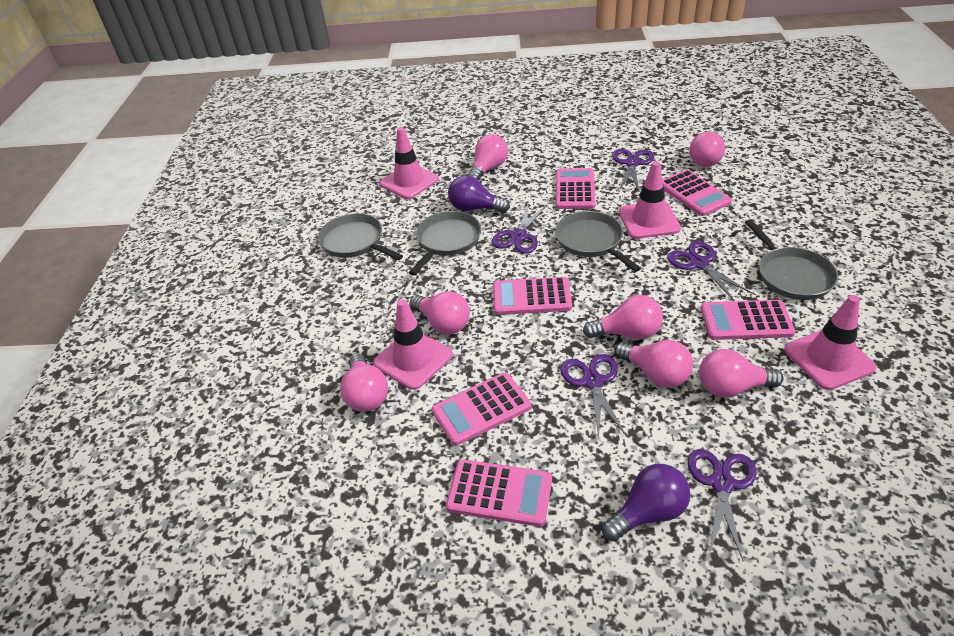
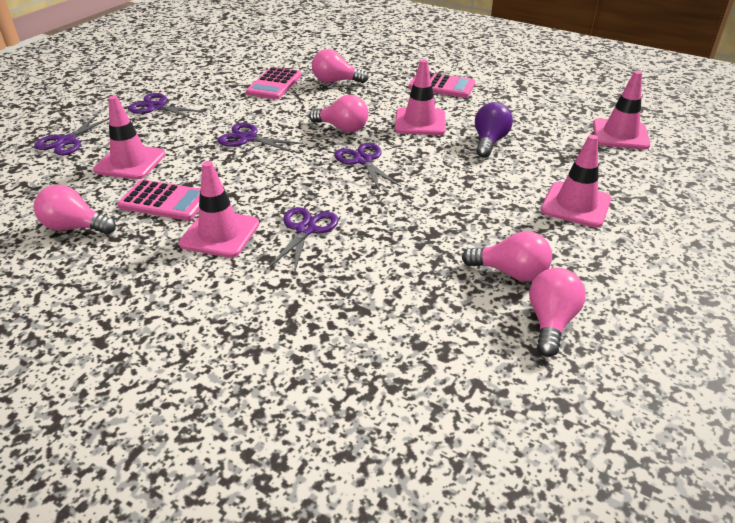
grey pan: [318,213,403,260] [409,211,481,275] [555,211,641,272] [745,219,838,300] = 4 -> none = 0
pink calculator: [432,372,531,446] [446,459,552,527] [493,277,572,315] [556,168,596,209] [662,170,732,216] [701,300,796,340] = 6 -> [117,179,201,221] [246,67,302,99] [409,73,475,98] = 3
pink light bulb: [340,353,388,412] [409,291,470,334] [467,134,508,180] [583,295,663,339] [614,340,693,388] [689,132,725,167] [699,349,784,398] = 7 -> [34,185,116,234] [309,95,368,133] [312,49,369,83] [462,231,552,281] [529,268,586,357] = 5
pink traffic cone: [373,299,453,390] [379,127,439,199] [619,161,681,239] [784,295,877,390] = 4 -> [93,96,166,180] [179,161,259,258] [395,59,446,135] [541,135,611,228] [593,71,650,150] = 5
purple light bulb: [448,175,510,213] [602,464,690,541] = 2 -> [475,102,513,158] = 1

